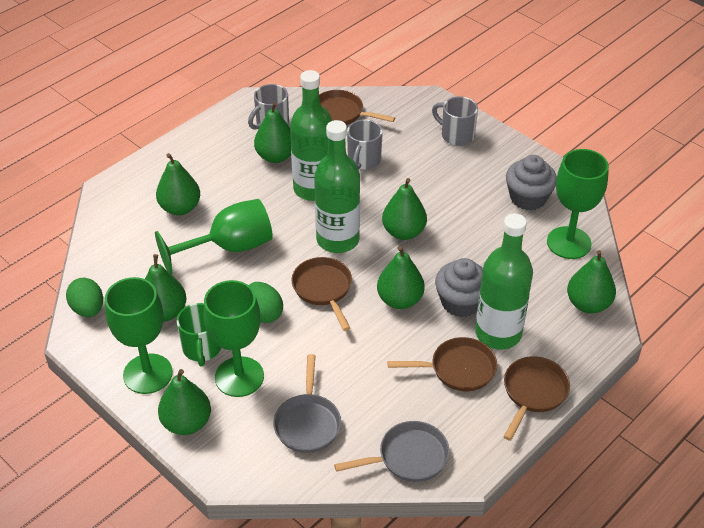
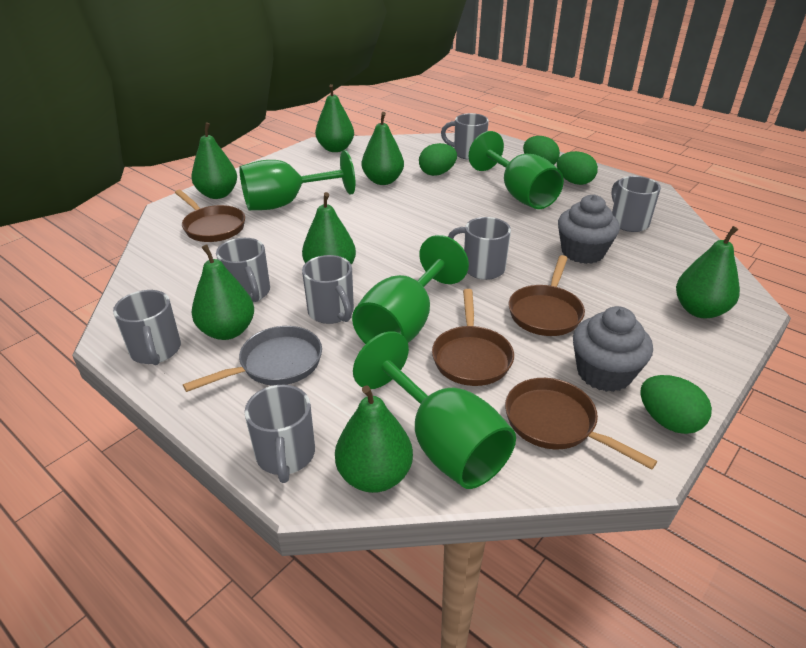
green bottle: [290,70,333,201] [314,120,360,253] [475,213,533,350] = 3 -> none = 0
green egg: [66,278,103,317] [249,282,283,323] = 2 -> [419,143,457,176] [523,136,560,165] [557,151,598,185] [641,375,712,434] = 4
green mug: [177,303,221,367] = 1 -> none = 0
grey mug: [248,84,289,129] [347,119,383,170] [432,96,478,146] = 3 -> [113,290,181,365] [216,238,270,302] [244,385,315,483] [302,255,354,324] [441,113,489,160] [448,217,511,280] [611,176,661,232] = 7
grey pan: [273,354,341,453] [334,421,450,482] = 2 -> [183,326,322,392] = 1

